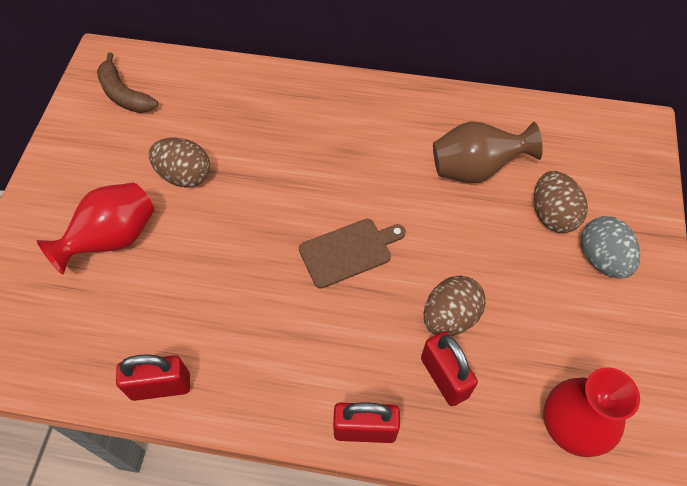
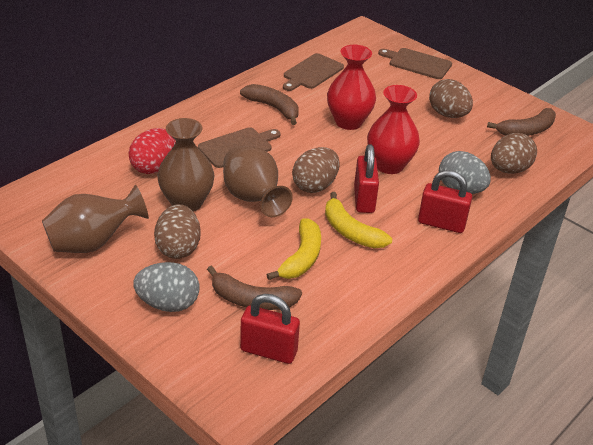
brown banana: [97,53,158,113] = 1 -> [207,265,302,310] [240,84,299,125] [487,108,556,136] = 3
brown cutting board: [299,219,406,289] = 1 -> [198,127,280,168] [283,53,344,91] [378,48,452,79] = 3
brown egg: [149,138,210,188] [424,275,486,336] [534,171,588,233] = 3 -> [154,204,201,259] [292,147,340,193] [429,79,473,118] [491,133,537,174] = 4
brown vase: [433,121,543,183] = 1 -> [42,185,149,253] [157,118,214,212] [223,146,293,217] = 3
grey egg: [581,216,640,279] = 1 -> [133,262,199,312] [439,151,491,194] = 2
red egg: none = 0 -> [129,128,176,174] = 1
yellow banana: none = 0 -> [267,218,321,280] [325,192,392,248] = 2

